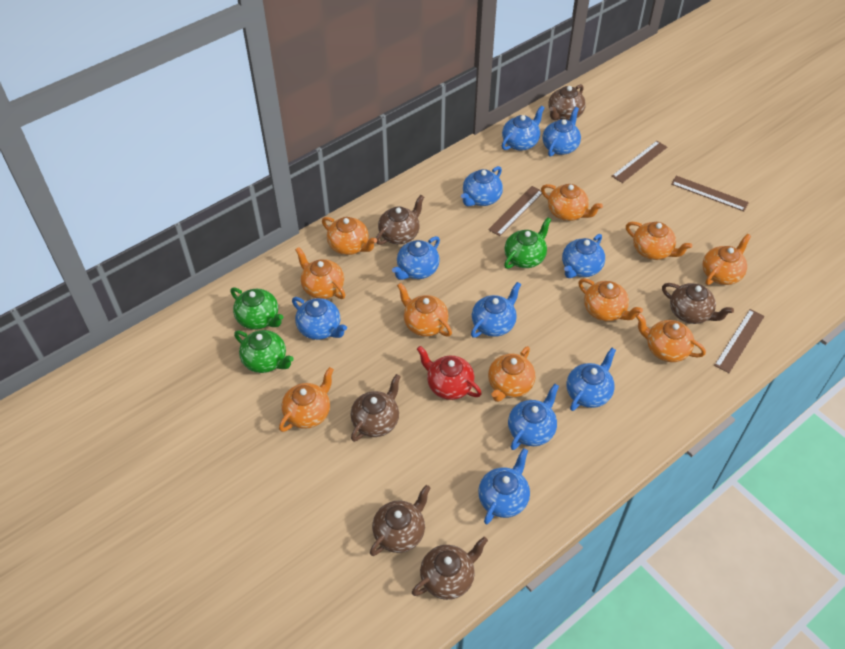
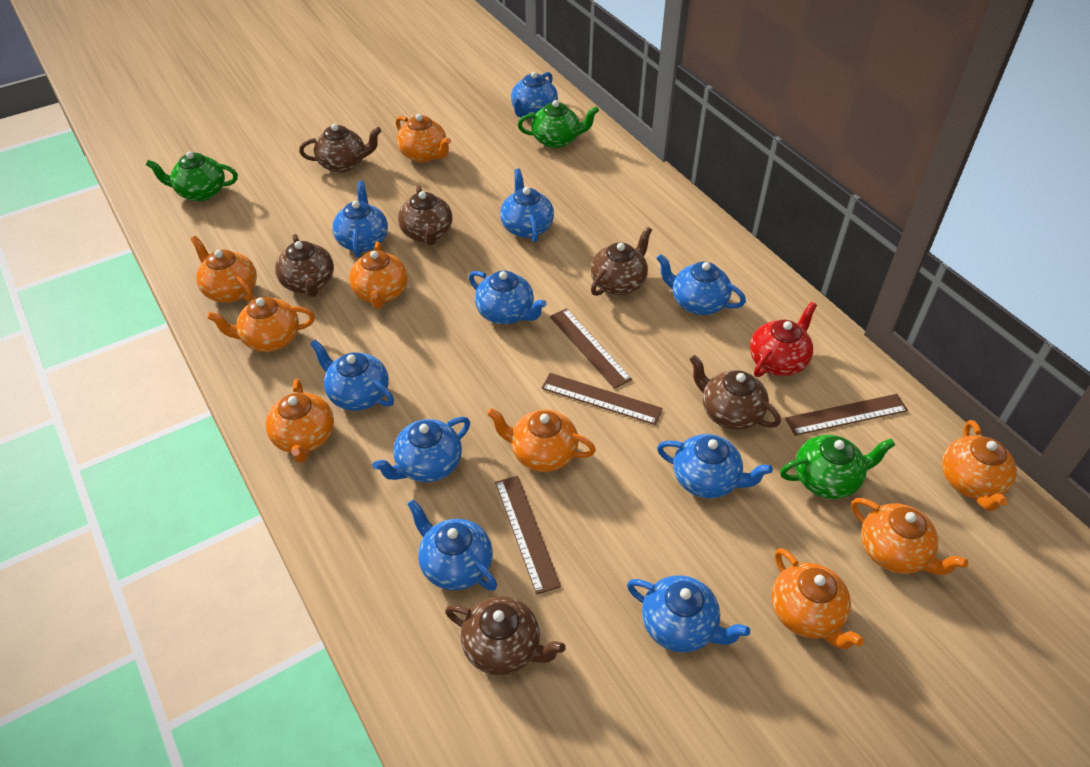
orange teapot: [279,367,334,432] [295,247,345,299] [322,217,377,255] [397,283,452,337] [488,346,536,402] [541,184,603,221] [578,278,643,321] [626,222,692,260] [636,313,706,362] [703,234,751,285] = 10 -> [191,236,257,302] [207,297,315,352] [266,379,334,463] [349,242,408,309] [396,114,451,163] [487,408,596,472] [771,548,864,650] [851,498,968,575] [942,420,1017,511] = 9

